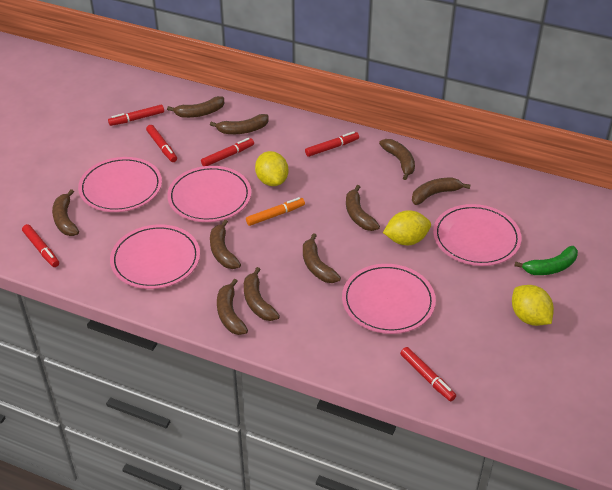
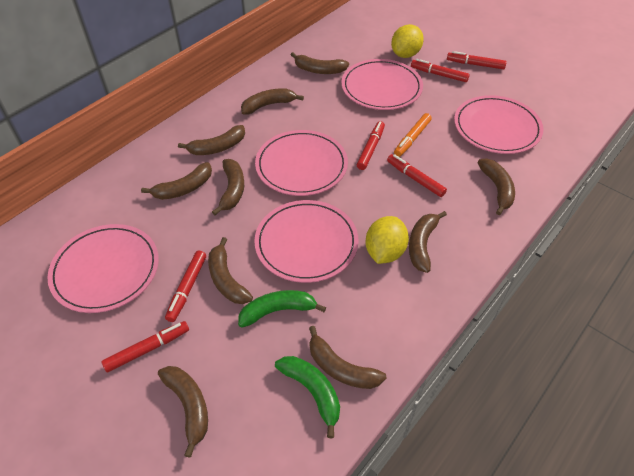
green banana: [514,246,578,275] = 1 -> [238,290,326,328] [275,356,340,438] = 2
yellow lemon: [255,151,288,186] [383,210,431,245] [512,285,554,326] = 3 -> [366,216,409,264] [391,24,424,58] = 2

